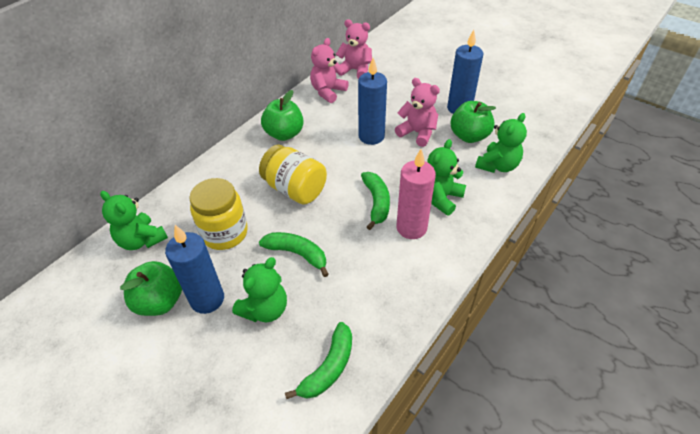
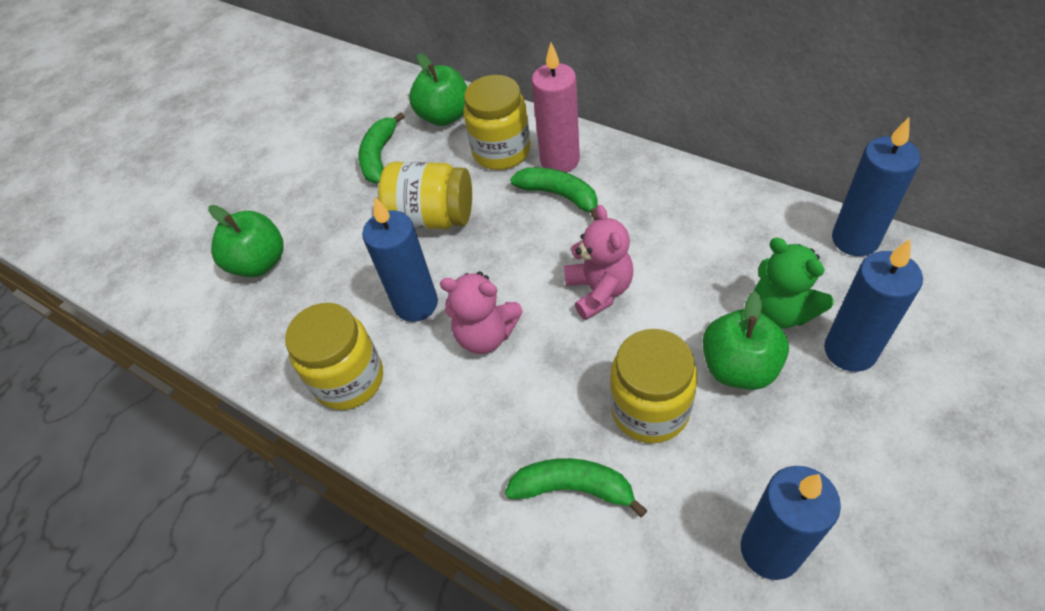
blue candle: [165,225,224,314] [358,58,387,145] [447,30,483,114] = 3 -> [362,197,438,322] [741,466,841,580] [824,239,923,372] [832,117,921,256] = 4
green teddy bear: [100,191,168,250] [232,257,287,322] [428,139,466,216] [475,113,527,173] = 4 -> [754,238,834,328] = 1
pink teddy bear: [310,38,349,103] [336,19,372,79] [395,78,440,147] = 3 -> [440,271,523,354] [564,205,633,320] = 2
yellow jar: [189,178,248,250] [259,145,327,205] = 2 -> [285,303,383,410] [378,162,472,229] [463,75,530,170] [610,329,697,443] = 4

